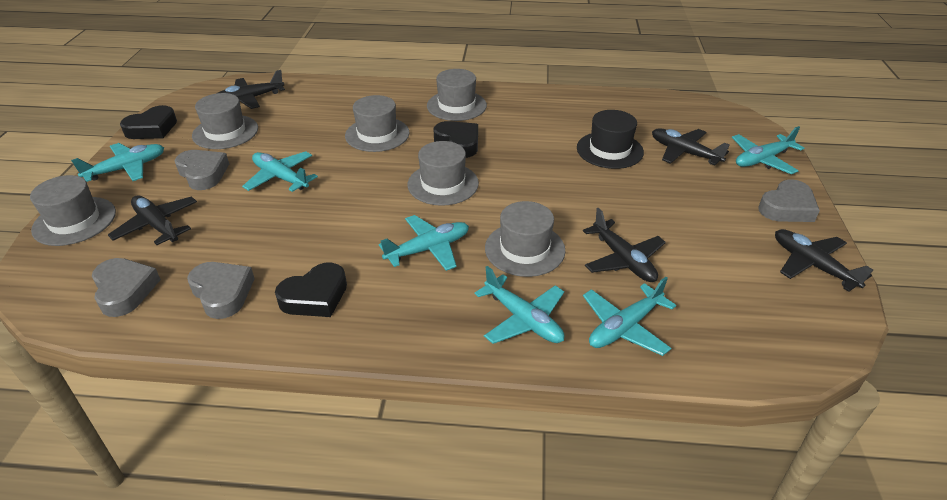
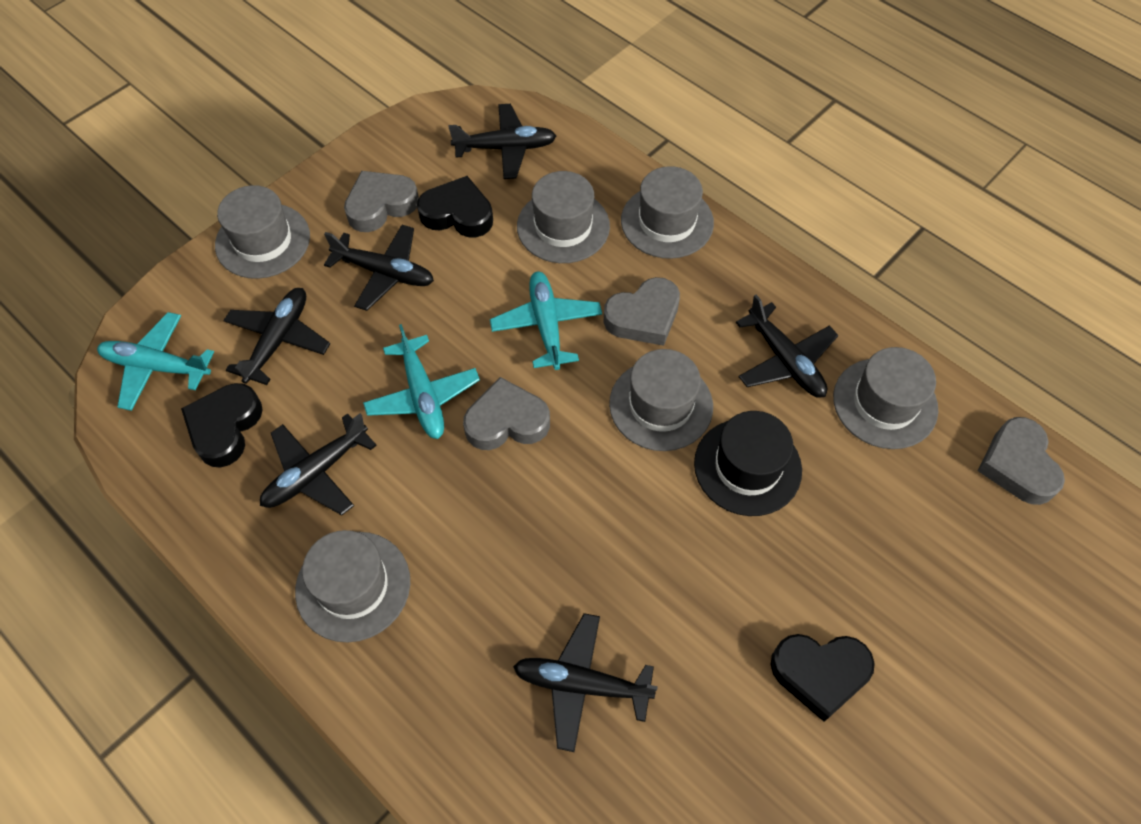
black plane: [108,195,197,245] [218,70,285,109] [583,208,666,282] [652,128,730,165] [775,229,873,292] = 5 -> [223,288,330,385] [260,413,377,515] [324,225,434,311] [448,104,556,179] [513,613,658,752] [736,295,838,398] = 6
turquoise plane: [71,143,164,182] [242,151,318,192] [379,215,469,271] [474,266,564,344] [583,277,676,356] [732,126,804,174] = 6 -> [97,312,214,411] [363,324,480,439] [490,271,602,370] = 3

